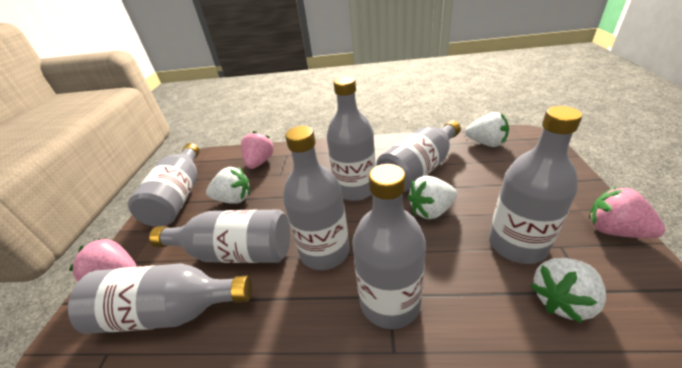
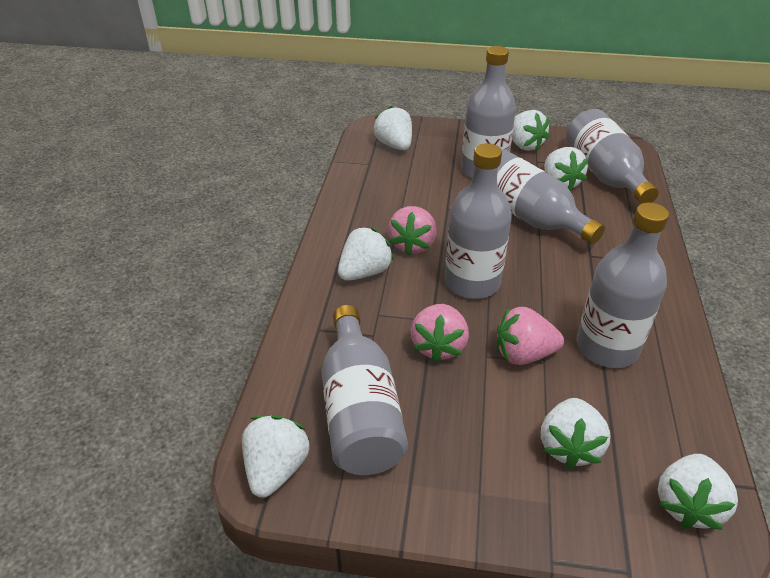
grey bottle: [68,263,252,334] [128,143,200,226] [149,209,290,263] [283,126,350,270] [327,76,376,201] [352,164,426,329] [376,121,461,192] [489,106,582,264] = 8 -> [321,305,408,475] [445,143,512,299] [461,46,516,178] [497,149,605,244] [566,109,659,204] [576,203,669,368] = 6
white strawberry: [206,167,250,204] [407,176,457,219] [465,112,509,147] [530,258,606,323] = 4 -> [242,415,309,498] [338,227,394,281] [373,106,412,150] [512,110,550,151] [541,398,610,469] [544,147,589,191] [658,454,738,530] = 7

